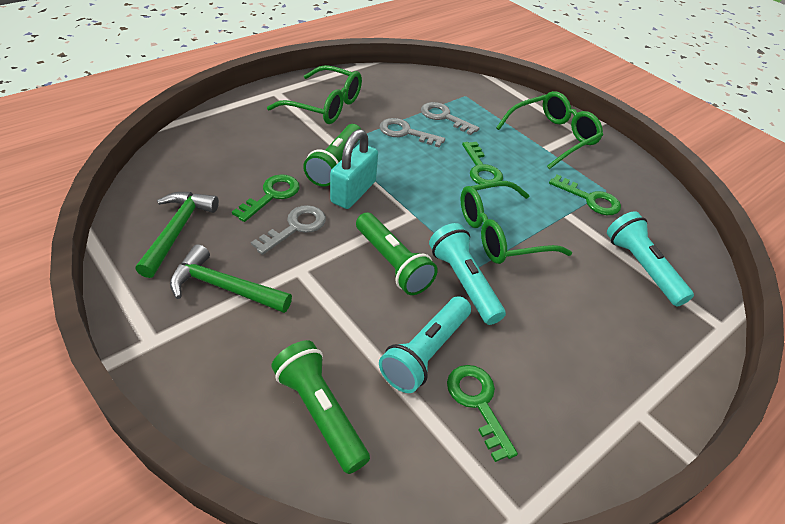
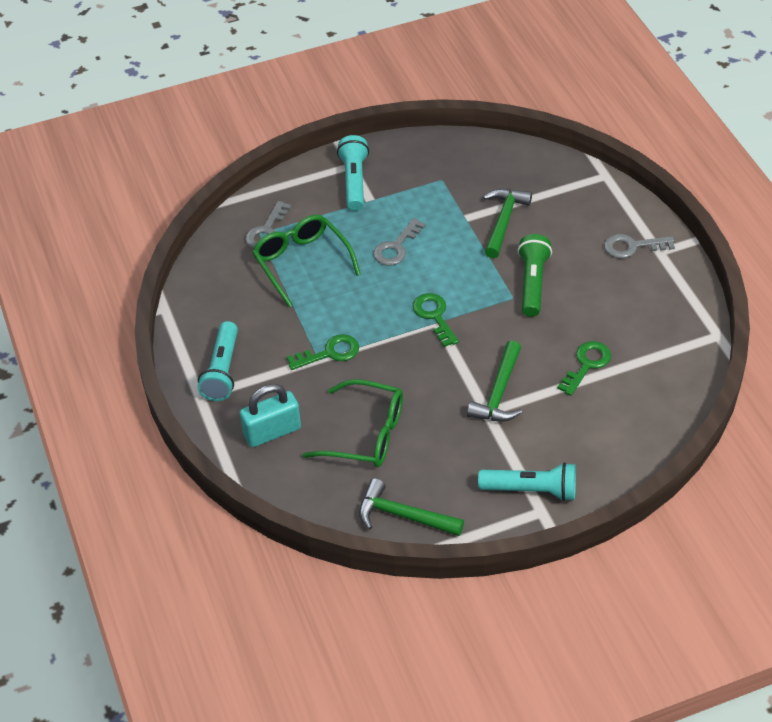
green flashlight: [271,340,370,474] [303,124,361,187] [356,212,438,295] = 3 -> [518,234,552,317] = 1
green glasses: [267,65,362,124] [461,181,572,264] [496,91,603,169] = 3 -> [252,215,361,308] [303,379,403,467] = 2
green hammer: [135,192,219,278] [170,244,292,313] = 2 -> [359,478,464,536] [467,340,522,422] [483,189,532,258] = 3
green key: [232,174,300,222] [447,365,518,462] [462,142,503,184] [549,175,621,215] = 4 -> [287,334,359,370] [412,293,459,347] [557,341,611,396] = 3

